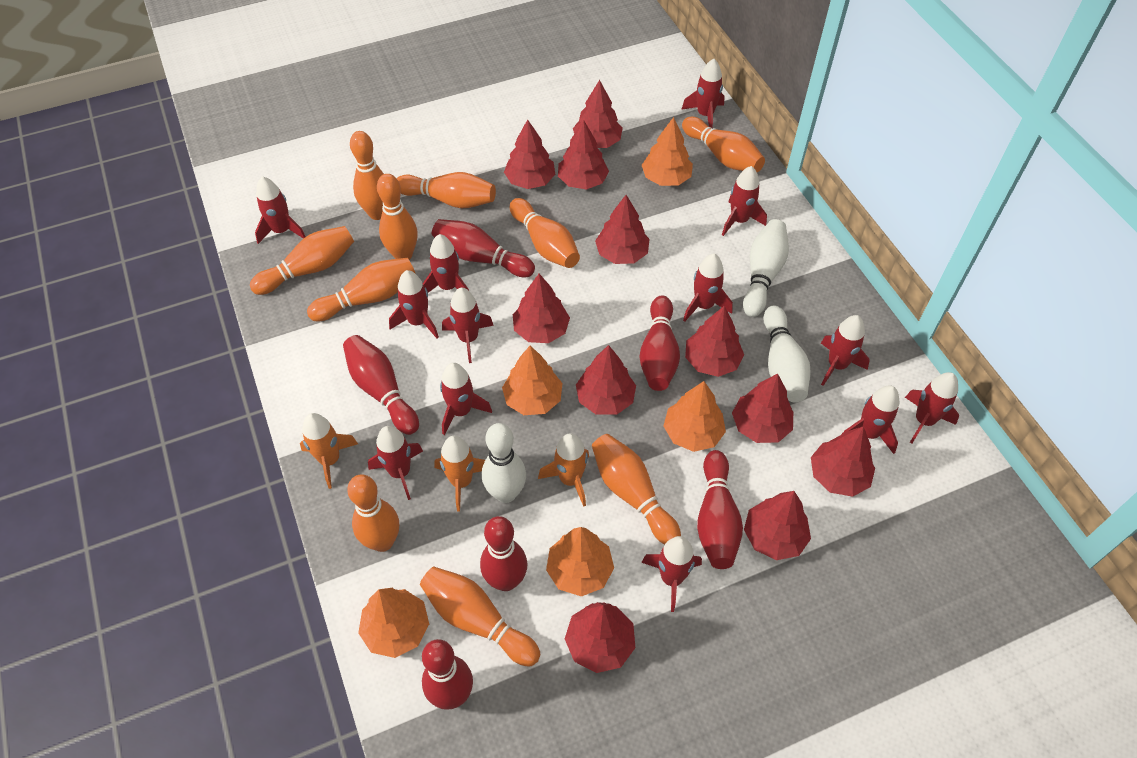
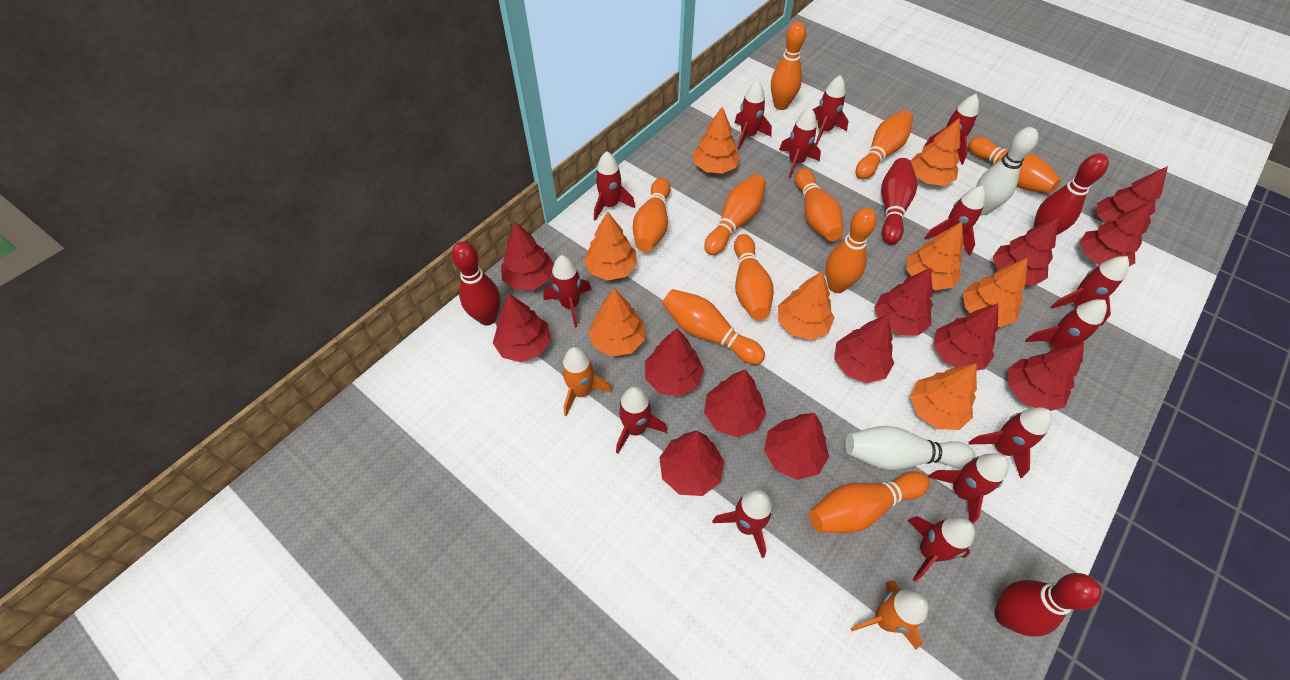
orange rocket: [300,413,358,489] [434,436,485,512] [538,433,589,507] = 3 -> [561,347,612,416] [850,581,928,649] = 2
orange tree: [358,588,429,658] [502,346,563,415] [546,527,614,597] [642,117,693,186] [663,381,726,452] = 5 -> [584,212,637,281] [588,288,645,357] [693,107,740,174] [778,271,834,340] [906,222,964,290] [910,363,977,430] [911,118,960,186] [963,258,1028,327] = 8
red bowling pin: [343,335,419,435] [422,639,473,710] [432,219,535,277] [480,516,528,591] [640,295,680,391] [697,450,743,569] = 6 -> [452,241,500,325] [881,158,917,245] [994,573,1102,636] [1033,153,1109,235] = 4
red rocket: [255,177,306,244] [368,426,423,500] [389,270,439,339] [423,234,469,293] [440,363,492,435] [442,288,494,363] [641,536,702,612] [681,59,725,128] [683,254,733,322] [722,166,767,236] [821,315,869,386] [843,385,899,454] [905,372,959,443] = 13 -> [544,255,592,328] [594,151,635,221] [616,386,667,454] [712,489,773,558] [734,80,772,150] [779,107,821,178] [813,75,849,145] [907,516,975,582] [924,94,979,165] [924,185,986,256] [928,453,1009,524] [969,407,1052,478] [1025,299,1107,364] [1051,256,1129,325] = 14
red tree: [504,119,555,189] [513,274,570,343] [558,120,609,189] [565,602,635,673] [573,80,623,148] [576,345,636,415] [595,195,650,264] [685,306,744,377] [732,373,793,443] [744,491,811,560] [811,426,875,497] = 11 -> [493,294,551,362] [501,222,554,290] [645,329,704,397] [659,431,724,496] [704,370,766,437] [764,413,829,480] [834,315,894,383] [874,267,933,336] [933,303,998,370] [993,217,1059,286] [1008,344,1084,411] [1079,202,1153,266] [1097,166,1168,228] = 13
white bowling pin: [482,423,526,503] [743,219,789,317] [763,306,811,402] = 3 -> [845,426,975,470] [976,127,1038,215] = 2

